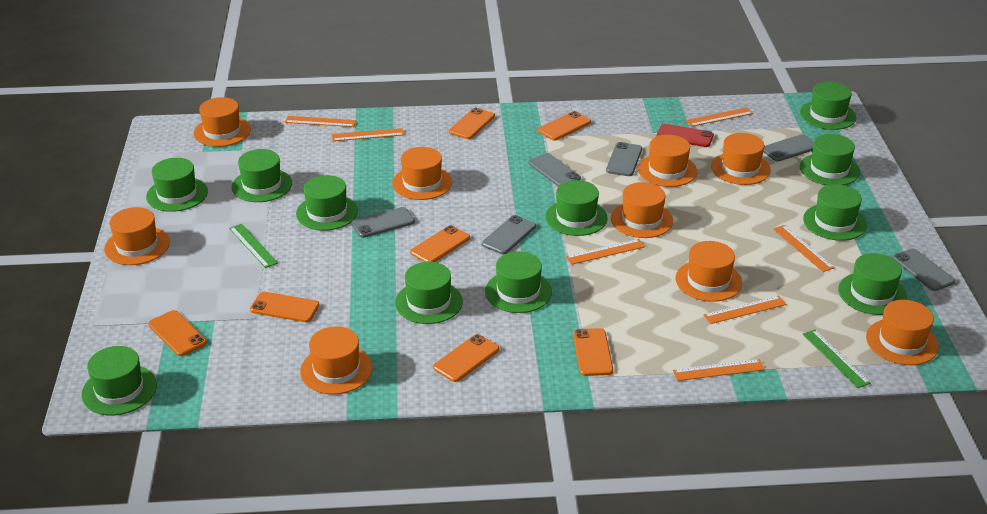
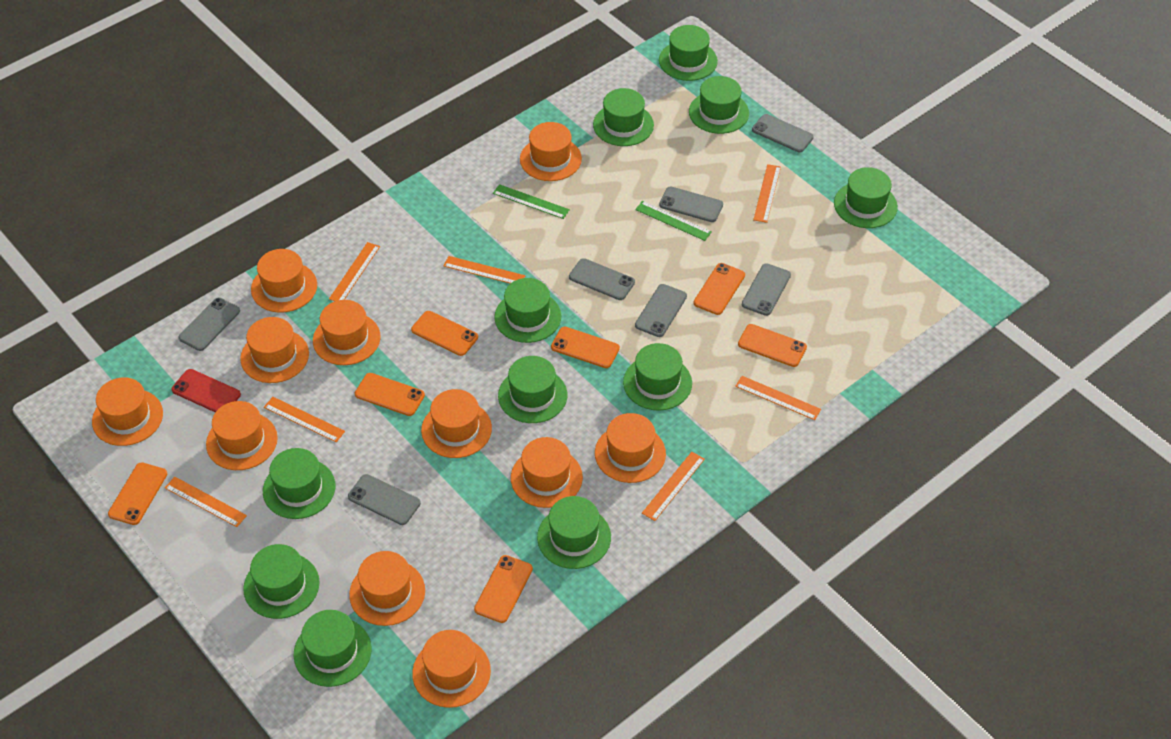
grey phone: [351,207,415,238] [482,215,536,254] [528,153,581,186] [606,142,642,176] [763,134,814,162] [892,248,955,291] = 6 -> [179,298,240,351] [348,474,421,525] [569,258,635,300] [635,284,687,337] [659,186,723,222] [742,263,791,316] [752,114,814,152] = 7
orange hat: [104,207,170,265] [194,97,251,147] [300,326,373,394] [392,147,452,200] [611,182,673,238] [638,135,697,187] [675,241,742,302] [711,133,771,185] [866,300,939,365] = 9 -> [92,377,163,446] [206,401,278,470] [240,317,309,383] [251,249,317,313] [313,300,381,365] [349,551,425,626] [412,630,491,708] [421,389,492,458] [511,437,583,508] [520,122,582,181] [595,413,666,483] = 11

